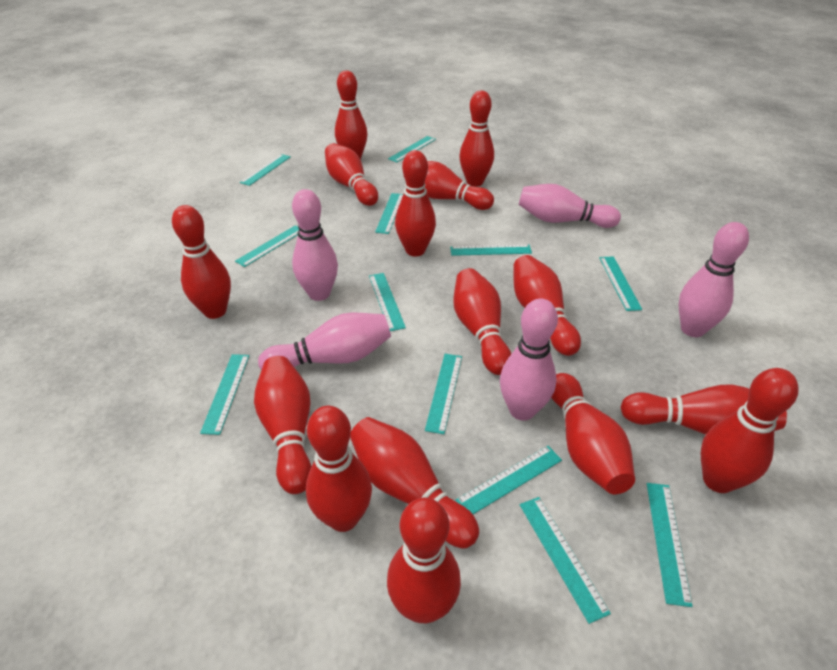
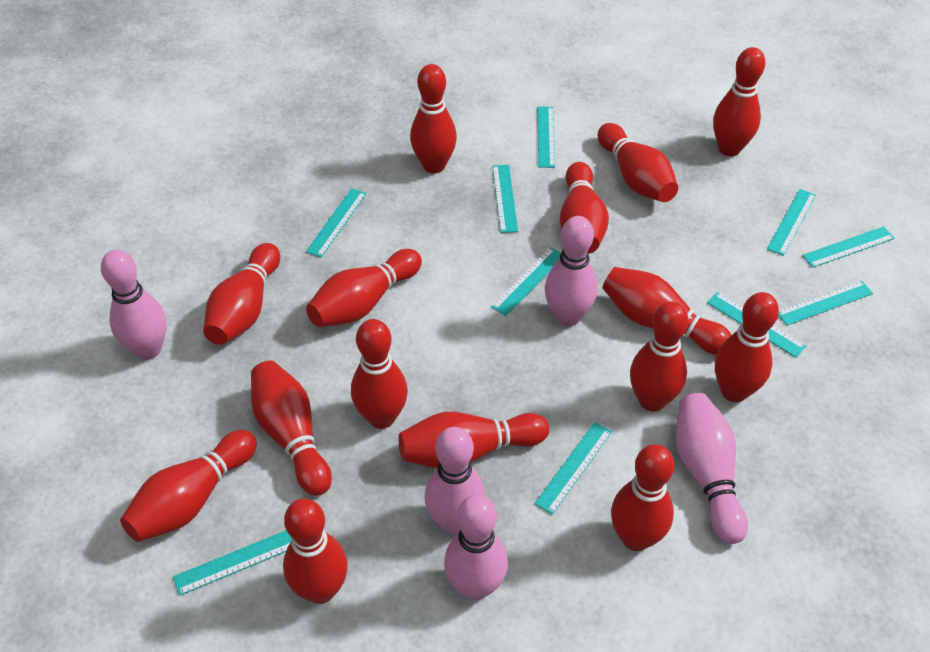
turquoise ruler: [200,354,249,435] [235,225,299,267] [240,154,291,186] [369,273,406,331] [375,193,403,234] [388,136,436,162] [425,354,462,434] [450,245,532,256] [455,446,562,514] [520,497,611,624] [599,256,642,311] [647,483,693,607] = 12 -> [173,530,292,596] [306,188,367,257] [491,247,561,316] [492,165,518,233] [534,422,612,515] [537,107,555,168] [707,292,806,358] [767,189,816,256] [779,281,873,326] [802,227,895,268] = 10

